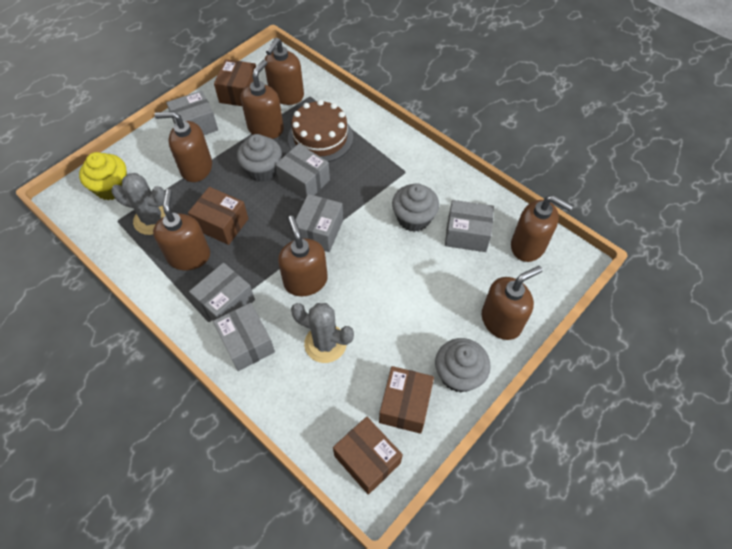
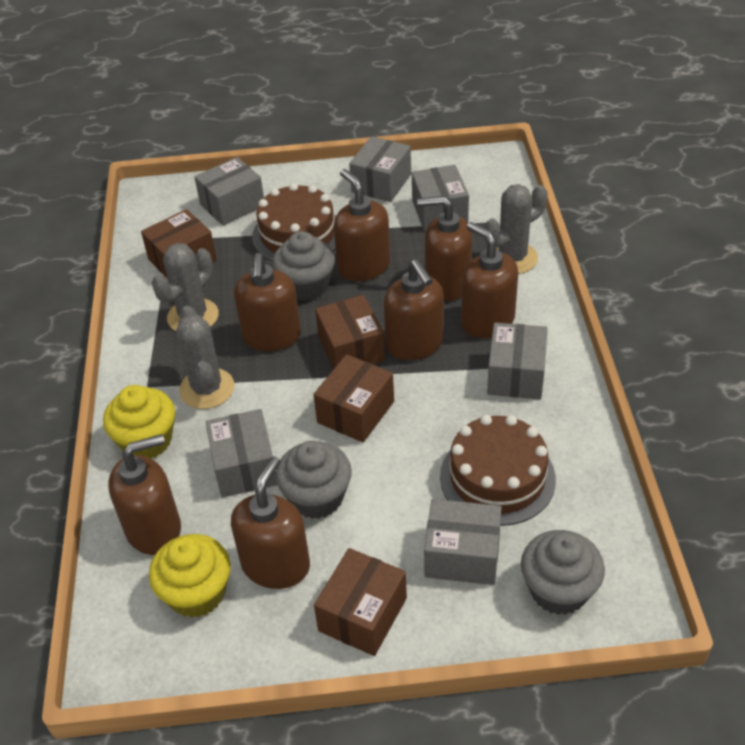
brown cake: [288,100,353,162] = 1 -> [252,183,336,262] [440,415,556,526] = 2
grey cactus: [111,173,165,235] [291,303,354,363] = 2 -> [151,243,219,331] [176,306,235,409] [484,184,548,274] = 3
yellow cupcake: [79,152,127,200] = 1 -> [103,385,175,459] [149,534,230,618] = 2

